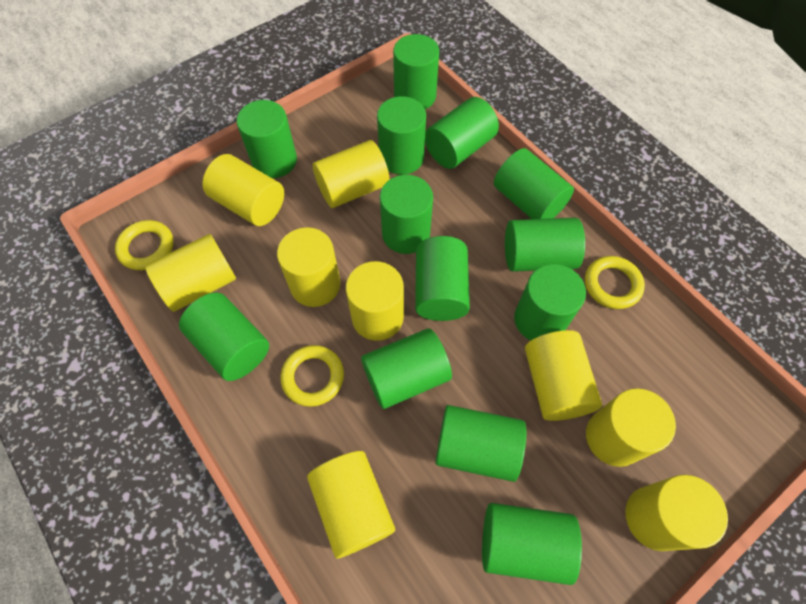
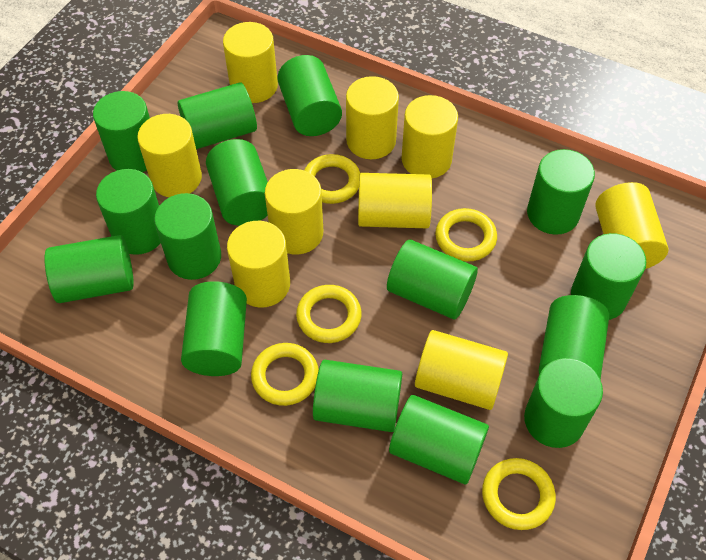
green cylinder: [179,293,269,381] [237,100,297,178] [361,328,452,409] [377,96,426,175] [380,175,433,254] [393,34,439,109] [415,236,470,321] [425,97,499,169] [436,405,526,482] [482,503,582,585] [494,148,574,219] [505,218,585,272] [514,264,586,340] = 13 -> [44,235,134,303] [93,91,150,172] [96,169,161,255] [154,193,221,280] [178,82,257,149] [181,281,247,376] [206,139,268,226] [277,55,342,136] [313,360,402,432] [387,240,478,320] [389,395,489,484] [524,358,603,448] [527,149,595,235] [539,295,609,380] [571,233,646,320] = 15
yellow ring: [115,220,174,270] [280,345,344,407] [585,256,645,309] = 3 -> [251,343,319,406] [296,285,362,343] [304,154,360,204] [435,208,497,262] [482,458,556,530] = 5

